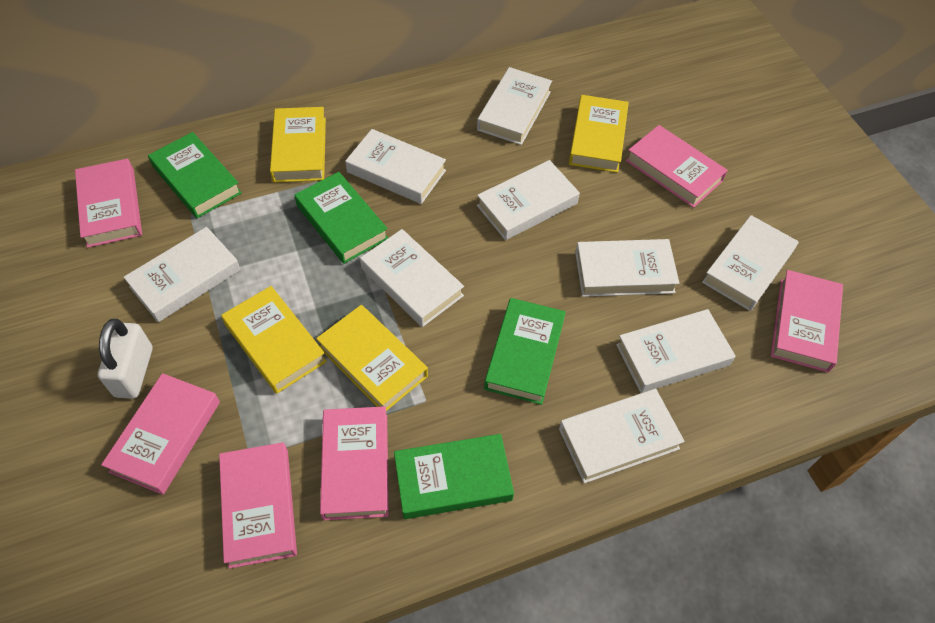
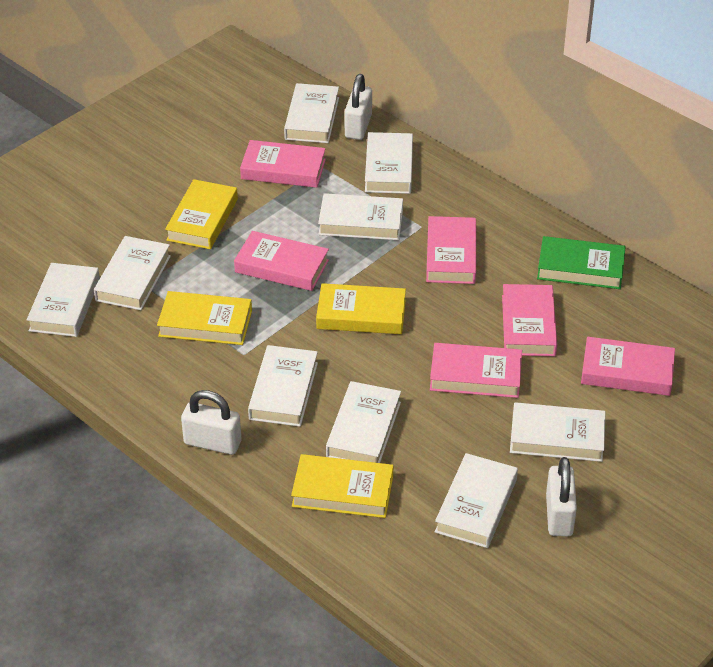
green book: [148,132,242,218] [294,172,388,264] [394,434,514,519] [484,298,566,405] = 4 -> [537,236,626,289] = 1
white padlock: [98,319,153,399] = 1 -> [181,390,241,455] [345,74,372,140] [546,457,577,536] = 3

